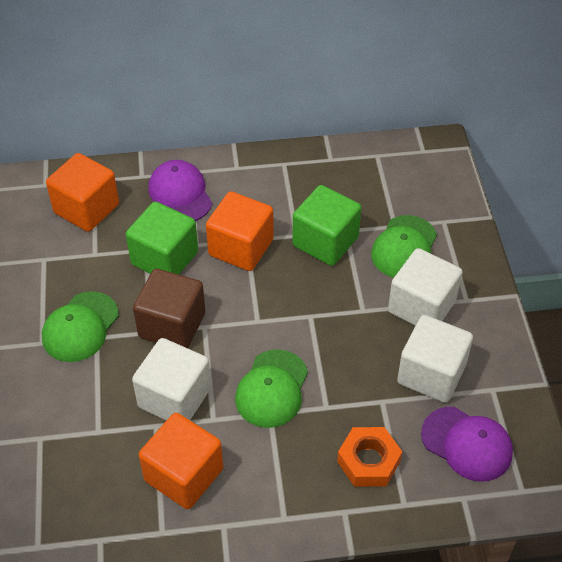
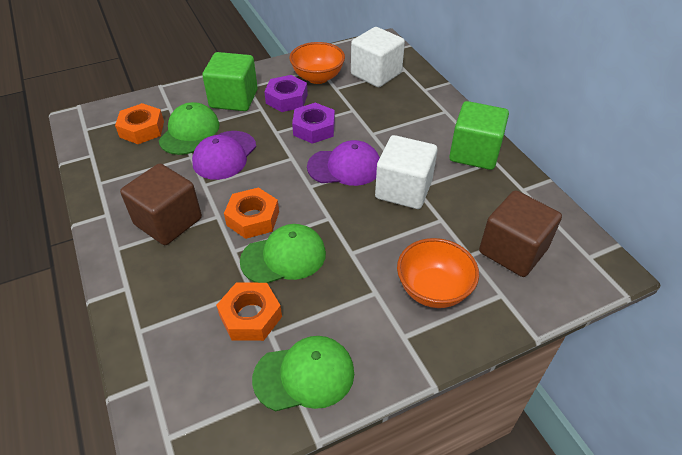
brown cube: [133,269,206,348] = 1 -> [120,163,202,245] [479,190,562,277] = 2
orange bowl: none = 0 -> [289,42,345,84] [397,238,479,308] = 2
orange cube: [46,153,119,232] [139,413,223,509] [206,191,274,271] = 3 -> none = 0
orange nut: [337,427,402,487] = 1 -> [115,103,164,144] [216,283,282,341] [224,187,279,239] = 3
purple nut: none = 0 -> [264,75,308,112] [292,103,335,144] = 2
white cube: [132,338,211,421] [388,248,463,326] [397,315,473,403] = 3 -> [351,27,405,87] [375,135,437,209] = 2

